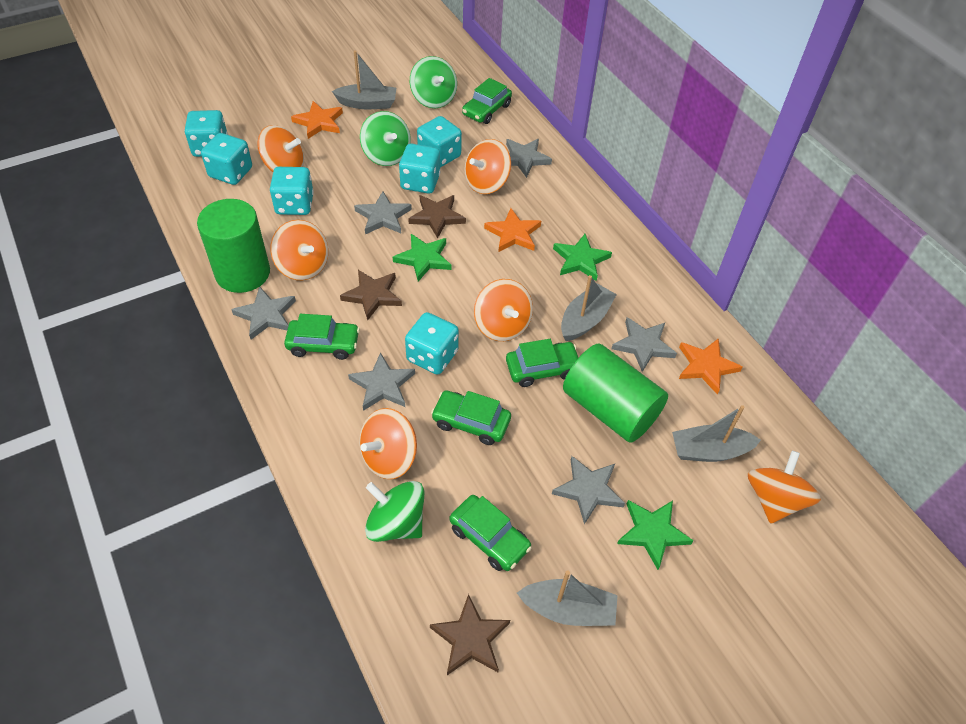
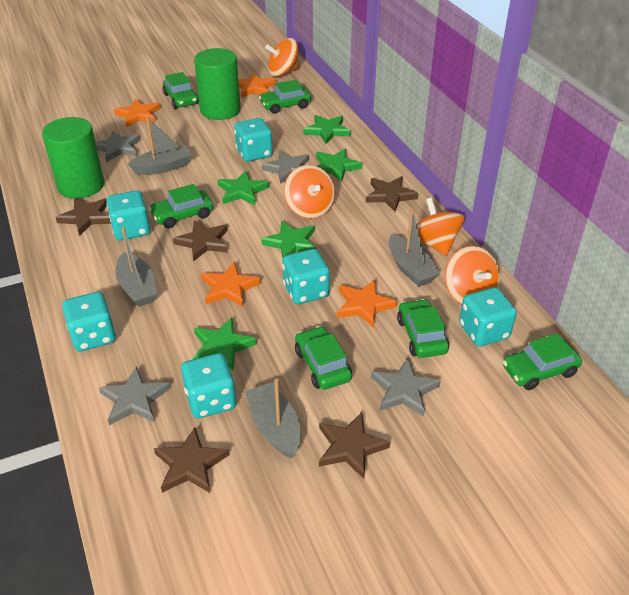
brown star: [340,270,402,321] [408,195,466,239] [430,594,510,675] = 3 -> [55,198,111,236] [154,427,230,493] [173,220,228,262] [319,412,390,479] [366,176,418,212] = 5
green car: [284,314,360,360] [431,391,511,445] [449,495,532,571] [462,78,512,124] [506,339,578,387] = 5 -> [149,184,213,228] [163,72,199,109] [259,80,311,114] [295,326,352,390] [397,299,449,358] [503,334,582,390] = 6
green spinning top: [360,111,411,166] [365,481,424,542] [410,56,457,108] = 3 -> none = 0
green star: [393,234,452,281] [553,234,612,281] [617,500,694,570] = 3 -> [193,317,257,370] [217,170,269,205] [261,221,317,258] [303,115,351,144] [316,149,362,182] = 5
grey star: [231,286,296,340] [348,352,415,411] [354,192,412,234] [506,139,552,178] [552,456,625,524] [612,317,677,372] = 6 -> [96,131,141,162] [99,367,171,425] [261,150,309,184] [371,358,441,417] = 4
orange spinning top: [257,125,304,172] [270,220,328,280] [359,408,417,479] [464,139,511,194] [474,279,533,341] [748,451,821,524] = 6 -> [265,38,300,77] [284,165,335,219] [417,198,465,256] [445,246,500,305] = 4
orange star: [291,101,343,139] [484,208,541,252] [679,338,743,395] = 3 -> [114,99,161,127] [201,262,261,307] [238,73,276,98] [337,280,397,328] = 4

